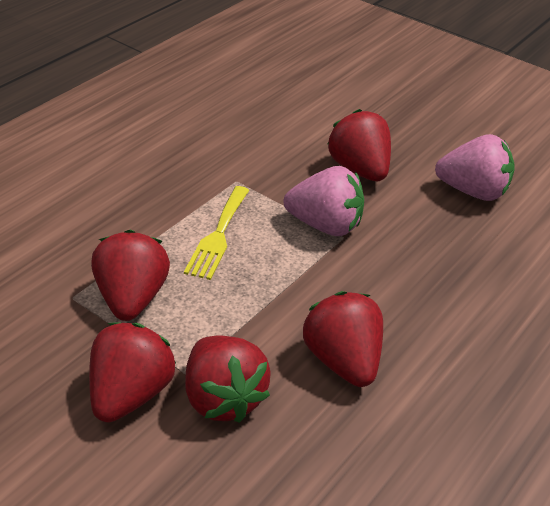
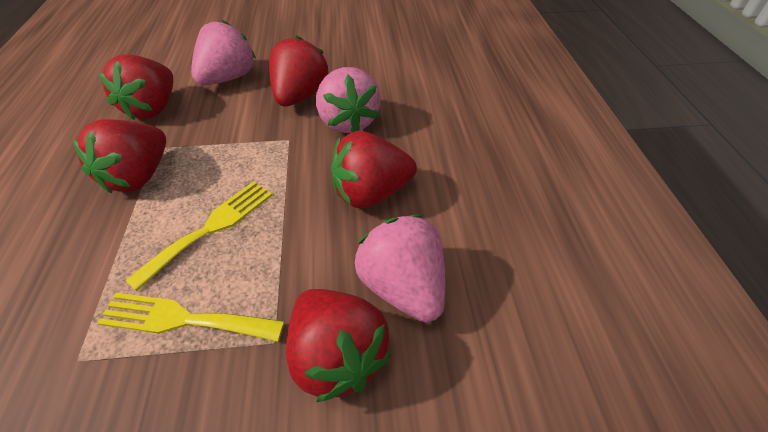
pink strawberry: [284,166,364,236] [435,134,515,201] = 2 -> [191,20,256,85] [316,67,381,133] [355,215,445,322] = 3
yellow fork: [184,186,249,280] = 1 -> [97,293,285,342] [125,181,272,291] = 2

